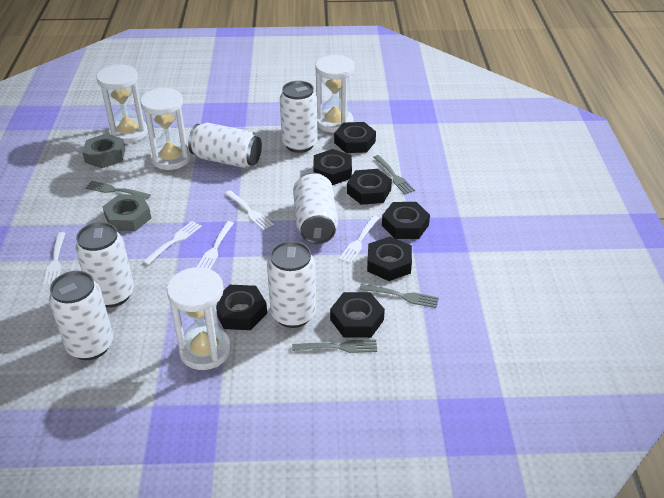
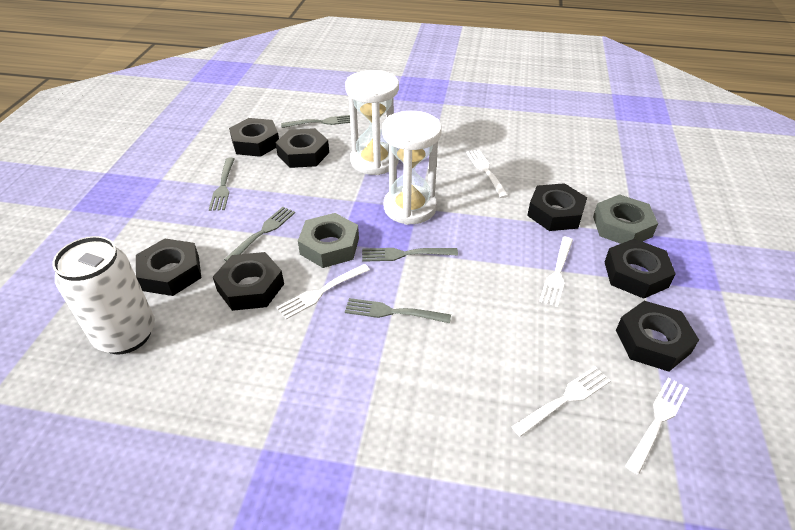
grey fork: [85,181,151,199] [292,340,377,353] [359,284,439,308] [373,155,415,194] = 4 -> [209,158,234,211] [224,207,295,261] [281,115,350,128] [345,298,451,323] [362,248,458,262] = 5
white can: [49,271,113,360] [75,222,134,308] [188,123,262,168] [267,241,316,328] [280,81,318,153] [293,173,338,244] = 6 -> [52,236,155,354] = 1
white hourglass: [97,64,148,144] [140,88,191,170] [167,267,231,370] [315,55,355,133] = 4 -> [345,70,399,175] [382,111,442,225] = 2

